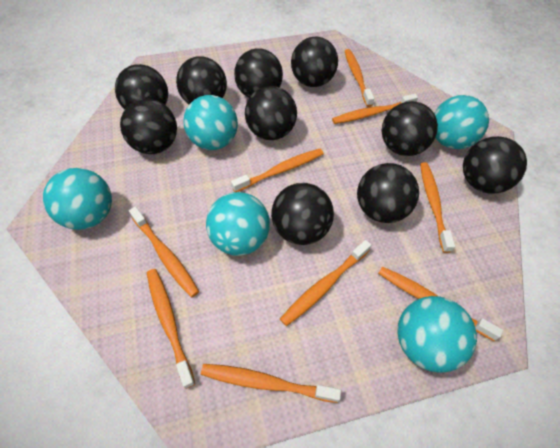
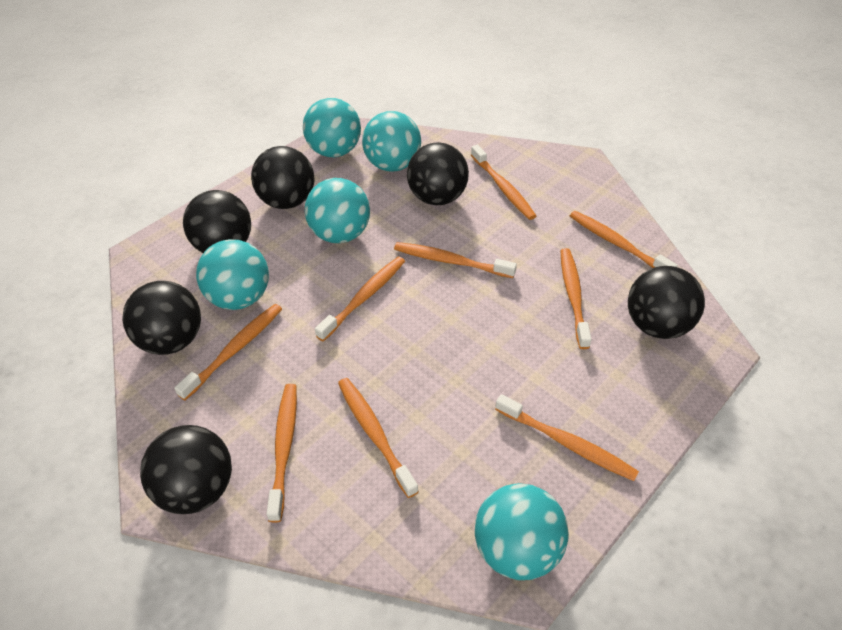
black ball: [115,64,168,110] [120,99,177,154] [176,56,227,104] [234,48,283,98] [245,86,297,140] [271,183,334,245] [291,37,338,87] [357,163,419,223] [382,101,438,156] [463,136,527,193] = 10 -> [122,281,201,355] [140,425,232,514] [183,190,251,253] [251,146,314,209] [407,142,469,205] [628,266,705,339] = 6

